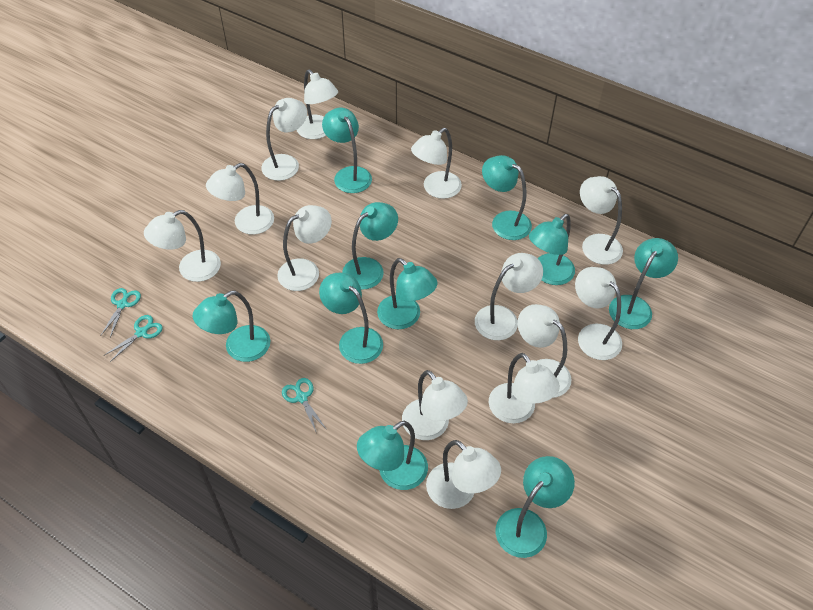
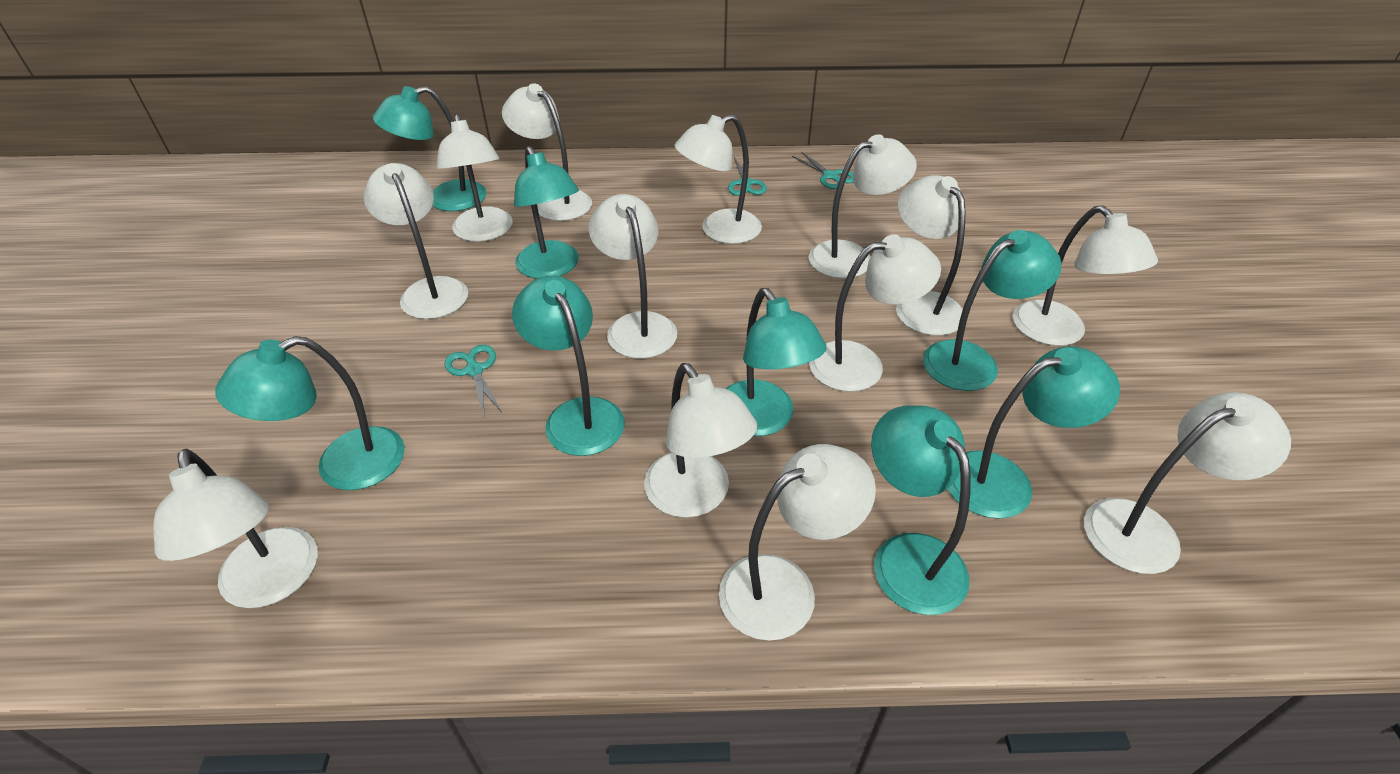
turquoise lamp: [193,290,270,362] [319,273,383,364] [322,108,372,193] [342,202,398,290] [357,421,428,490] [377,258,437,329] [482,155,532,240] [496,456,575,558] [529,214,575,285] [609,238,678,329] = 10 -> [215,336,405,490] [373,86,486,211] [512,276,625,456] [514,146,579,279] [726,288,827,436] [871,406,971,615] [923,230,1061,391] [948,346,1120,519] = 8

